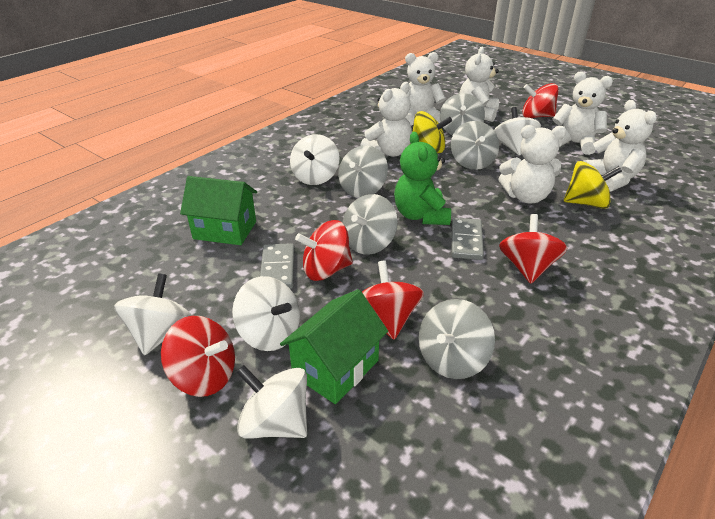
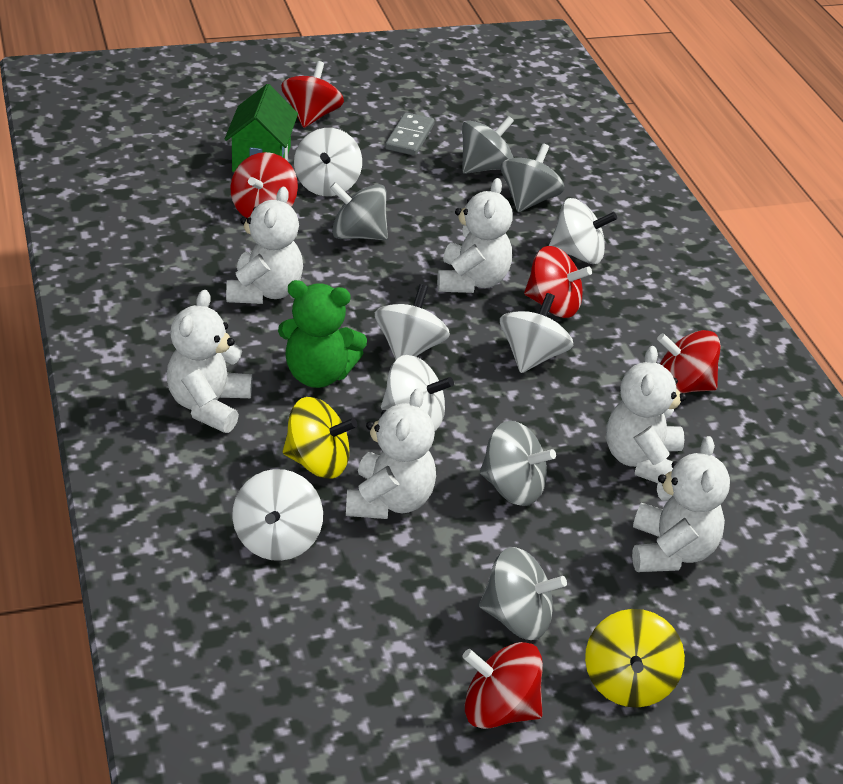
green house: [180,176,257,245] [280,289,388,404] = 2 -> [224,84,298,172] = 1
grey domino: [260,243,295,289] [451,218,484,260] = 2 -> [385,112,435,156] = 1
white spinning top: [114,273,192,355] [232,276,300,351] [236,365,307,439] [290,134,339,185] [494,107,541,156] = 5 -> [232,469,323,561] [294,128,362,196] [375,284,450,360] [381,355,454,431] [500,293,573,373] [549,198,617,264] = 6

